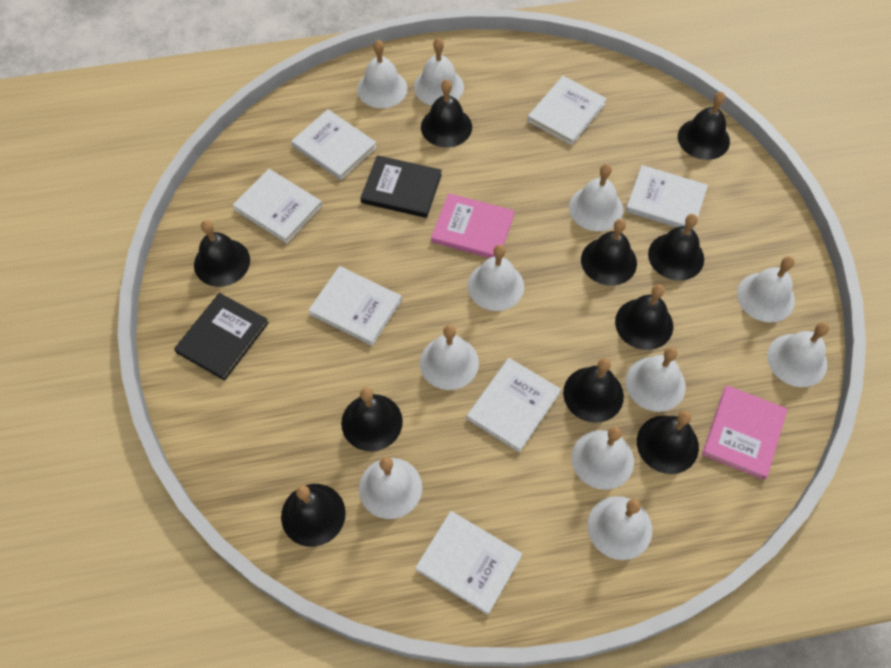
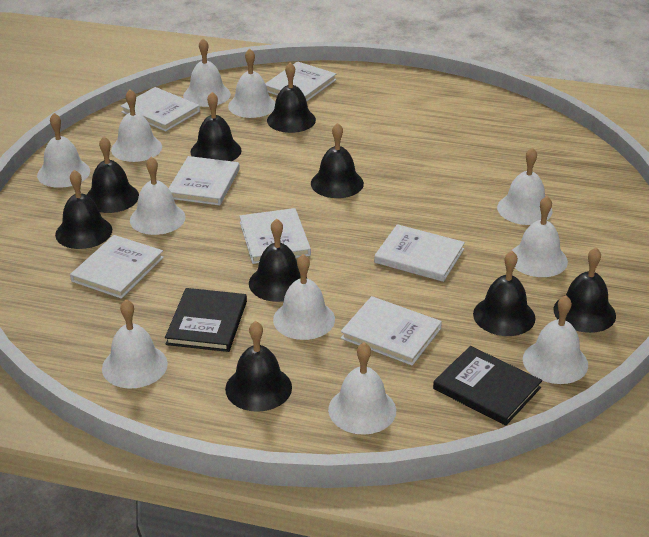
black bell: [194,220,250,287] [281,484,346,547] [341,388,403,451] [421,79,472,148] [563,358,624,423] [581,219,637,286] [615,284,673,350] [637,411,699,474] [648,214,704,281] [678,92,730,160] = 10 -> [55,170,112,249] [87,137,139,213] [190,92,242,161] [225,321,292,412] [249,219,308,302] [267,62,316,133] [311,123,364,198] [473,251,536,336] [554,248,616,333] = 9
pink book: [431,193,514,258] [702,385,787,480] = 2 -> none = 0

